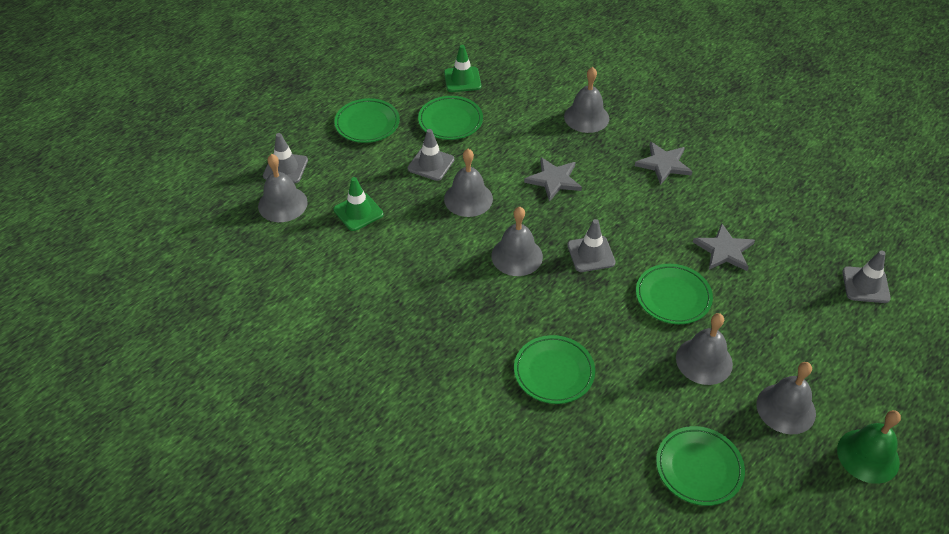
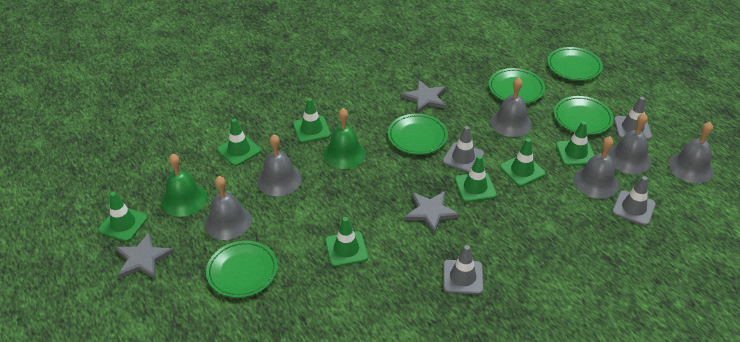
green bell: [837,410,901,484] = 1 -> [161,154,207,217] [323,108,366,169] = 2
green traffic cone: [333,177,384,231] [444,45,481,92] = 2 -> [98,192,148,242] [217,119,261,166] [293,98,331,143] [325,217,368,267] [455,155,497,202] [500,138,545,186] [556,121,594,166] = 7

